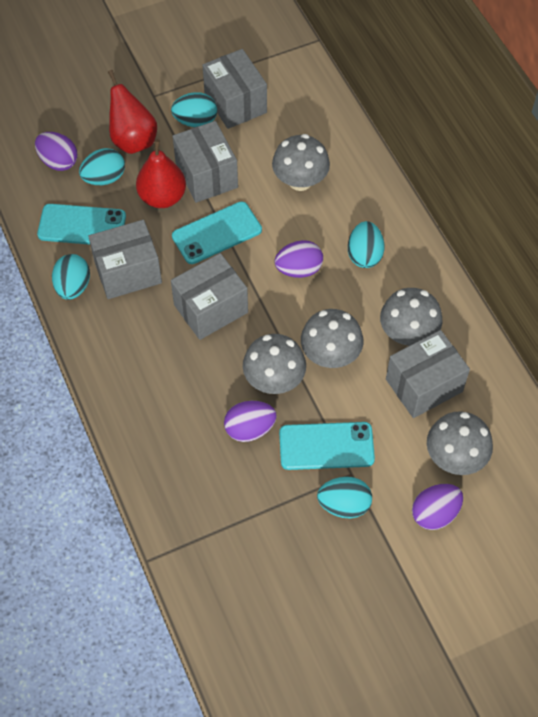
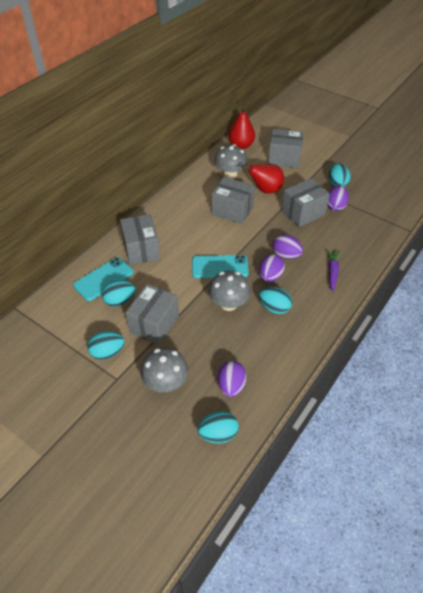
grey mushroom: [243,334,306,394] [272,134,330,191] [301,309,363,368] [380,288,443,346] [427,411,493,475] = 5 -> [141,348,188,392] [209,271,250,311] [214,144,247,179] = 3
purple carrot: none = 0 -> [327,249,339,292] = 1
turquoise phone: [37,204,126,245] [172,202,262,264] [279,422,375,470] = 3 -> [73,257,134,301] [192,255,249,278] = 2

